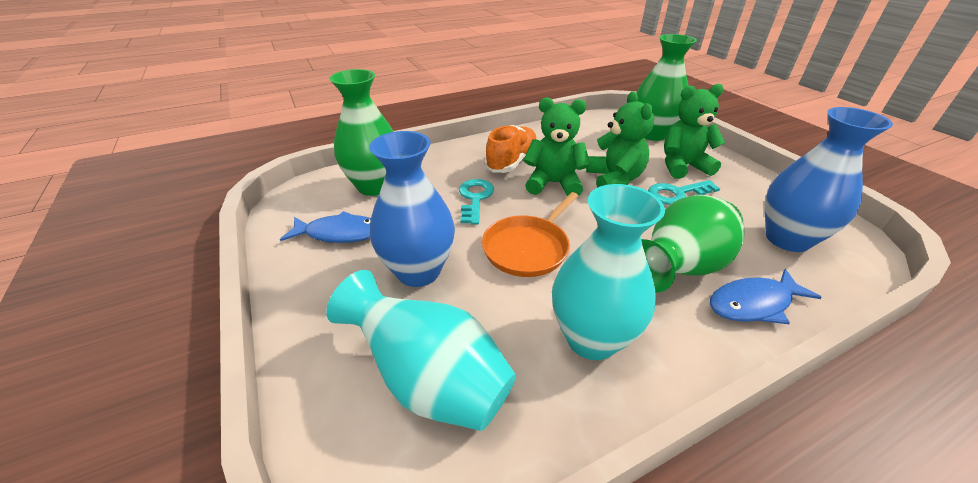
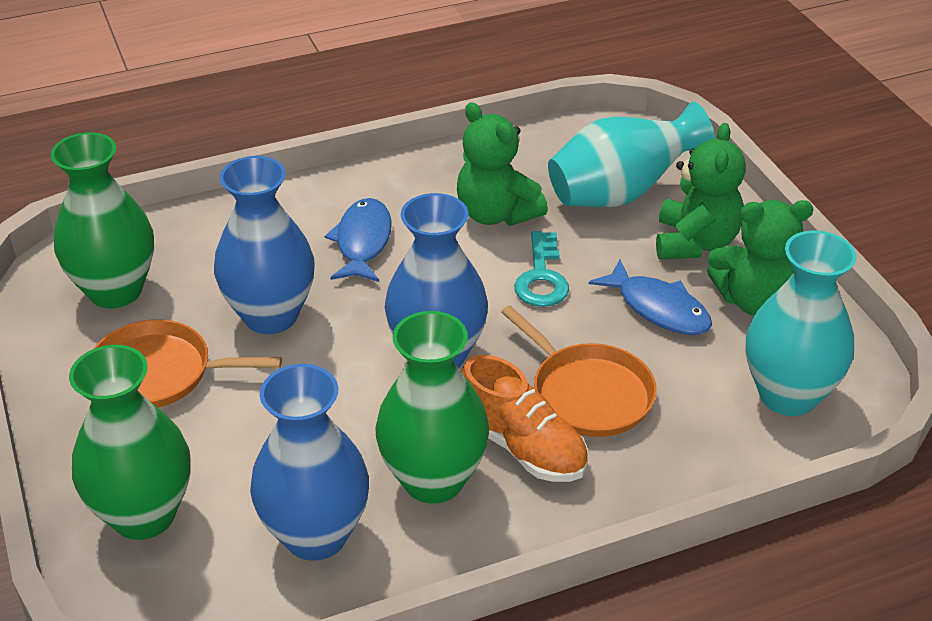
blue vase: [369,131,455,287] [765,107,893,252] = 2 -> [214,156,315,334] [250,364,369,561] [385,193,488,368] = 3
orange pan: [482,192,578,277] = 1 -> [94,320,282,408] [501,306,657,437] = 2
turquoise key: [459,179,494,225] [648,180,720,205] = 2 -> [514,231,569,307] = 1

